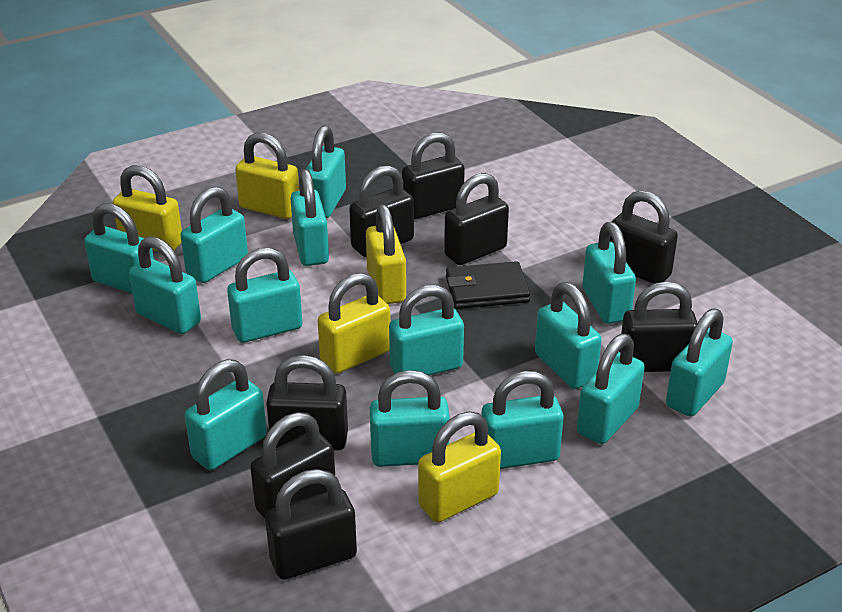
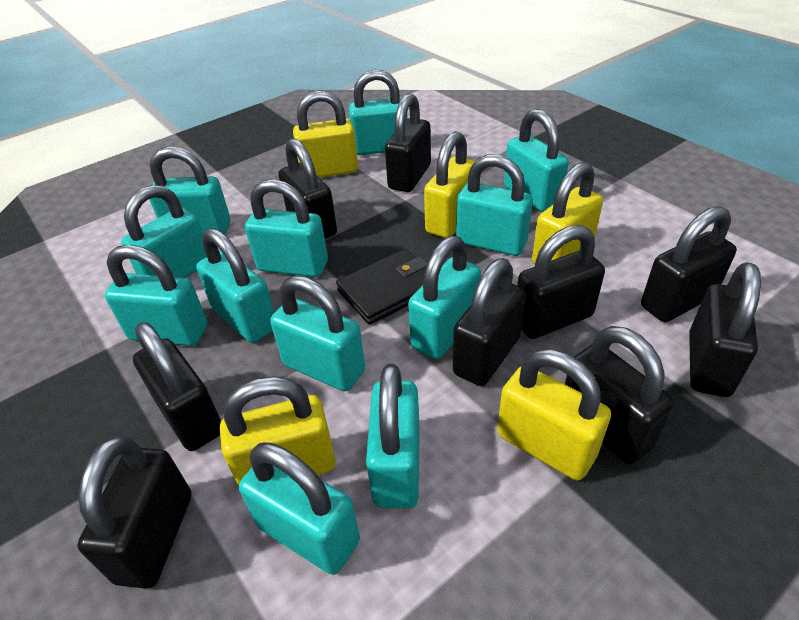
black padlock: [250,412,335,519] [265,469,357,580] [266,355,348,450] [349,165,414,257] [402,132,465,219] [444,173,509,265] [610,190,678,284] [619,282,697,372] = 8 -> [78,436,192,589] [133,322,221,451] [278,138,337,239] [385,93,431,192] [453,258,526,386] [517,225,605,339] [565,326,674,464] [641,206,737,322] [689,262,761,397] = 9
turquoise padlock: [84,203,154,294] [129,236,201,334] [181,186,248,283] [185,359,267,470] [227,248,302,343] [290,169,329,266] [306,125,346,218] [370,370,450,467] [389,285,464,375] [482,371,563,469] [535,282,602,389] [577,334,645,444] [582,222,636,324] [666,308,733,417] = 14 -> [105,245,208,346] [121,185,207,278] [149,146,230,234] [196,228,274,343] [239,442,360,575] [245,179,328,277] [270,276,365,391] [349,70,408,155] [366,363,420,508] [408,236,481,359] [456,154,533,256] [504,109,569,212] = 12

